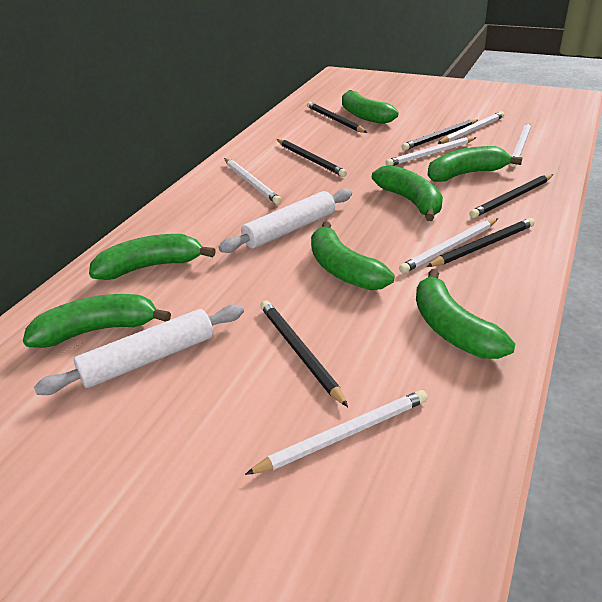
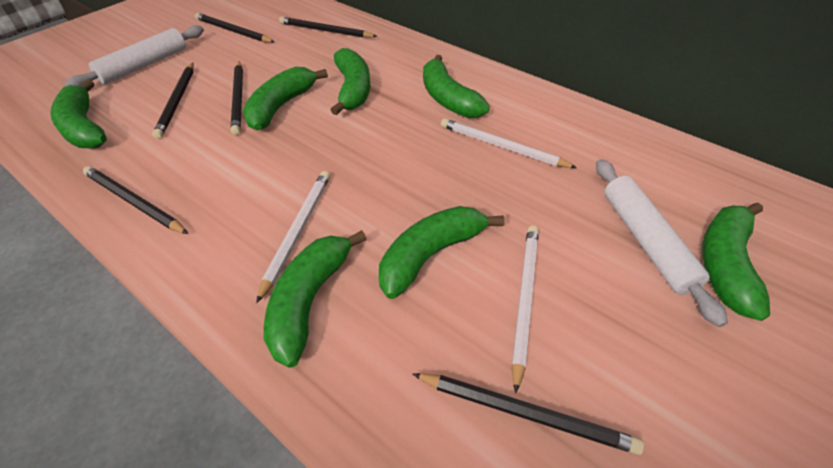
white pencil: [224,158,281,204] [245,390,428,475] [385,137,476,166] [399,218,498,273] [437,111,504,144] [509,122,531,167] = 6 -> [256,171,330,303] [441,118,577,168] [512,226,539,394] = 3

